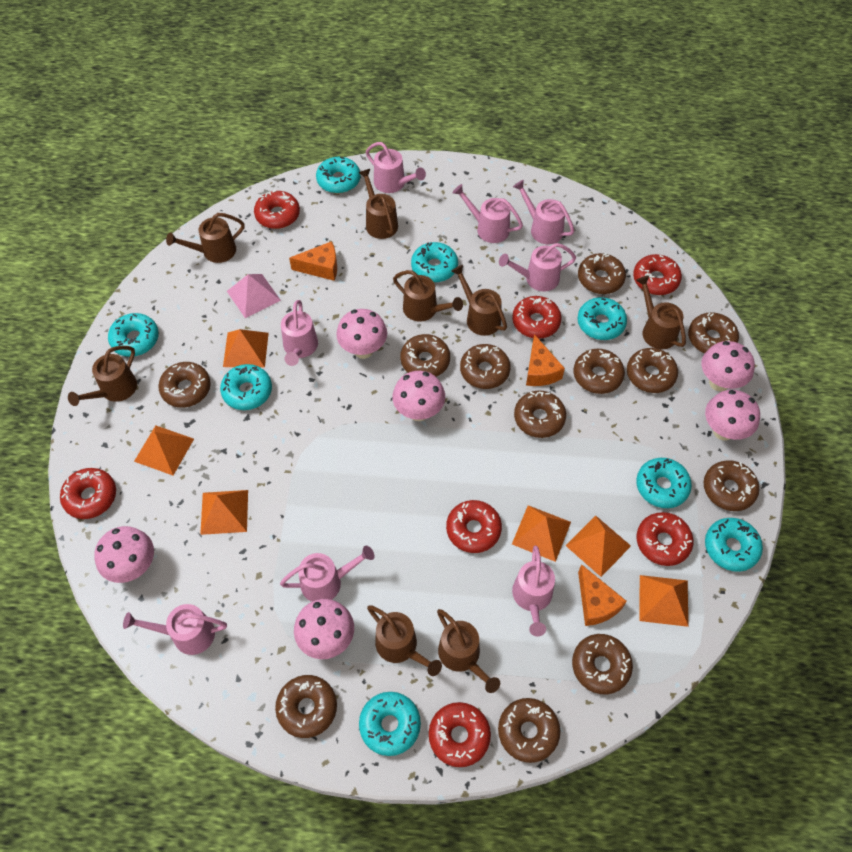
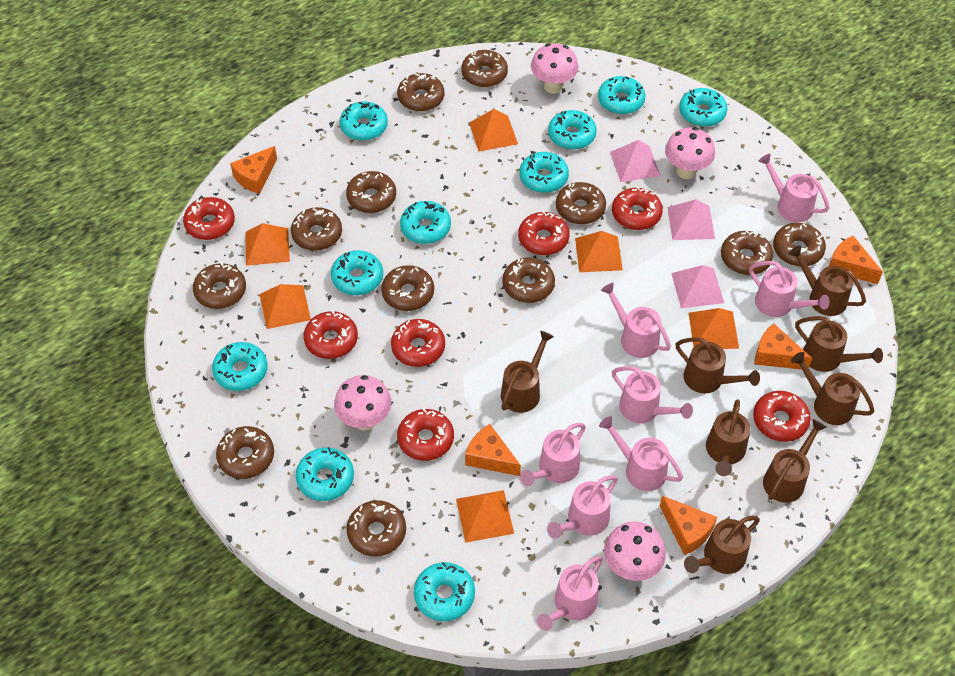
orange cheese: [289,241,337,281] [526,334,565,386] [578,564,627,626] = 3 -> [230,146,277,194] [465,424,521,476] [660,496,717,555] [754,323,812,370] [829,236,883,284] = 5
pink mushroom: [94,526,154,583] [294,599,354,659] [336,309,387,359] [392,371,445,421] [702,341,755,392] [705,390,760,441] = 6 -> [334,375,392,431] [531,43,578,94] [604,521,666,581] [665,127,715,179] = 4
pink pyramid: [227,274,281,318] = 1 -> [610,140,660,182] [668,199,715,240] [671,265,724,308] = 3
turquoise donut: [108,313,159,357] [220,364,272,410] [316,157,360,193] [359,692,421,756] [411,242,458,282] [578,297,627,340] [636,458,692,508] [705,518,763,572] = 8 -> [212,342,268,391] [296,447,354,501] [331,250,383,295] [340,101,388,141] [400,201,451,244] [414,562,475,621] [519,152,569,193] [548,110,597,150] [598,76,646,114] [679,88,727,127] = 10

